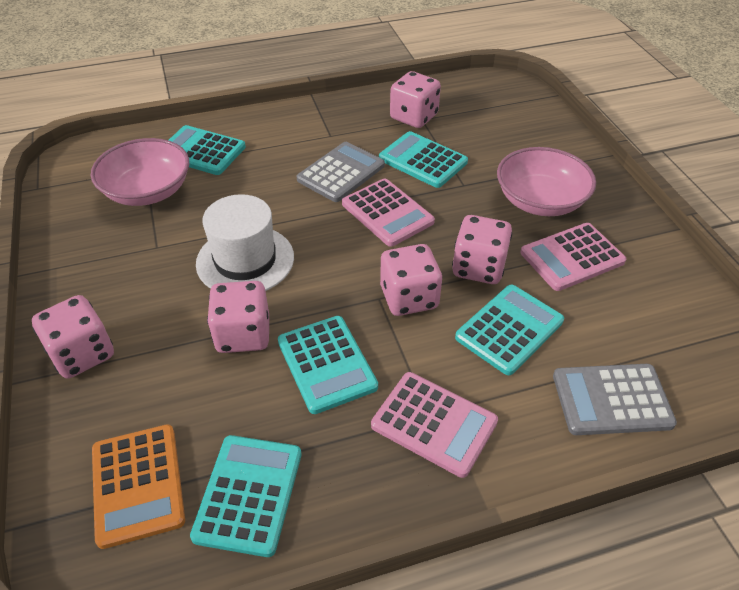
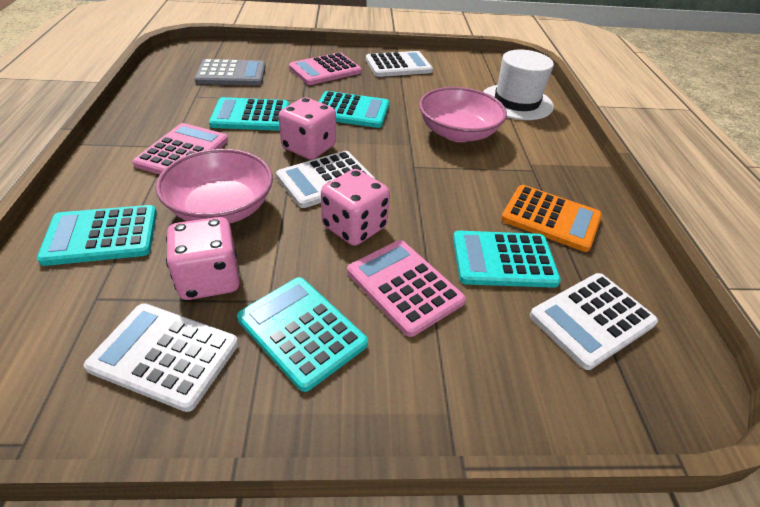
grey calculator: [297,142,385,202] [553,364,677,435] = 2 -> [195,59,266,85] = 1
pink dice: [32,295,114,379] [207,281,269,353] [380,244,442,316] [390,71,441,128] [452,215,512,284] = 5 -> [166,217,240,300] [279,98,336,160] [321,169,390,246] = 3
white calculator: none = 0 -> [84,303,239,412] [276,151,375,208] [366,51,433,77] [530,273,658,370] = 4

